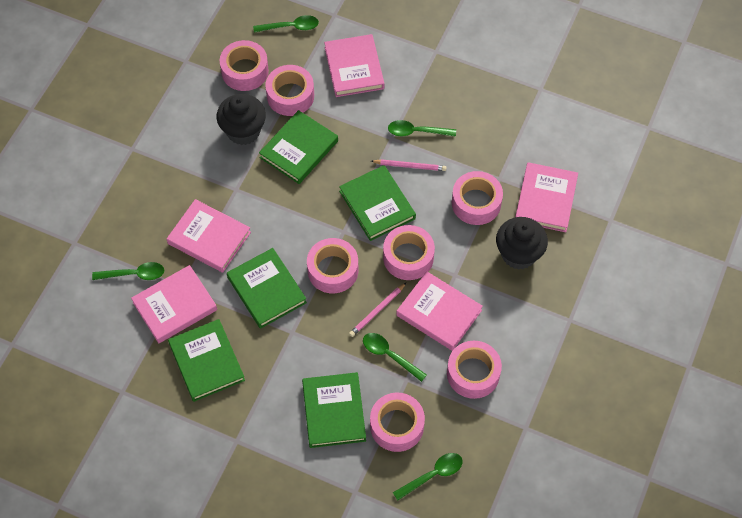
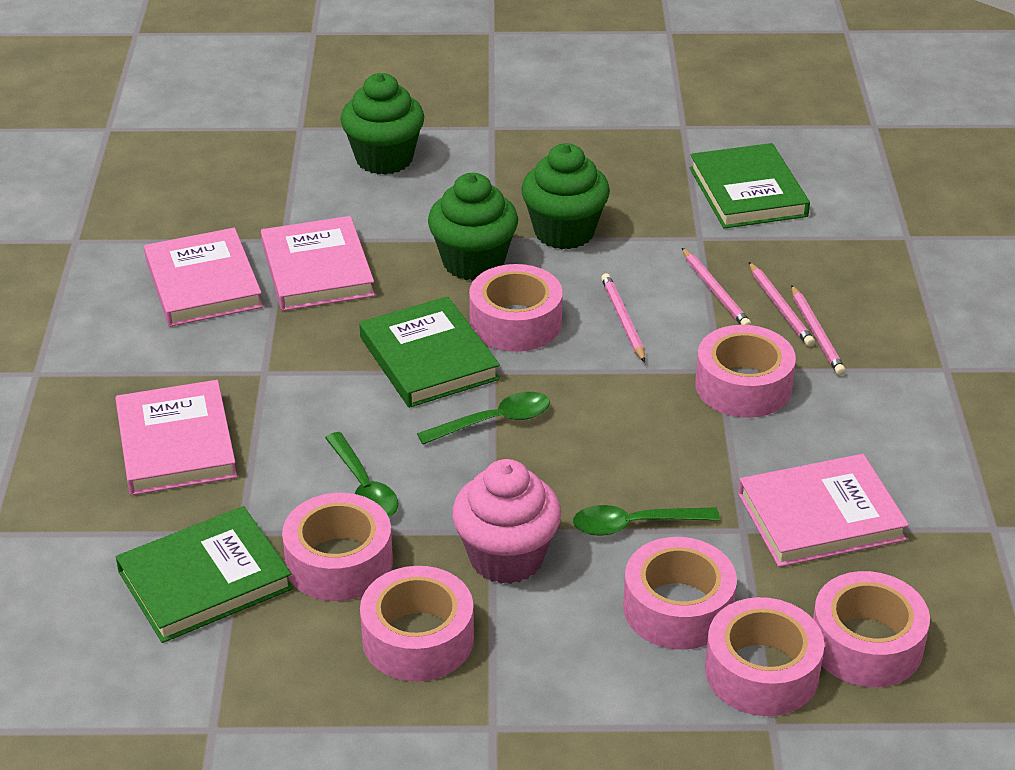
black cupcake: [216,94,266,145] [496,217,548,270] = 2 -> none = 0
green book: [168,319,245,402] [227,248,307,329] [259,110,338,184] [302,372,366,448] [339,165,416,241] = 5 -> [116,506,293,643] [359,296,500,408] [690,143,810,229] = 3
green cupcake: none = 0 -> [340,73,424,175] [428,173,518,281] [521,143,610,250] = 3
green spoon: [92,262,164,280] [253,15,319,33] [363,333,427,382] [388,120,456,137] [393,453,463,500] = 5 -> [325,432,398,517] [417,392,550,445] [573,505,720,536] = 3
pink book: [131,265,217,343] [167,199,251,273] [324,34,384,97] [396,271,483,351] [515,162,578,232] = 5 -> [115,380,237,495] [144,228,263,327] [261,216,375,311] [738,454,909,567] = 4
pink cupcake: none = 0 -> [452,459,561,584] = 1
pink pencil: [349,283,406,337] [371,159,446,171] = 2 -> [601,273,645,362] [682,248,751,325] [749,262,815,347] [791,285,846,375] = 4

